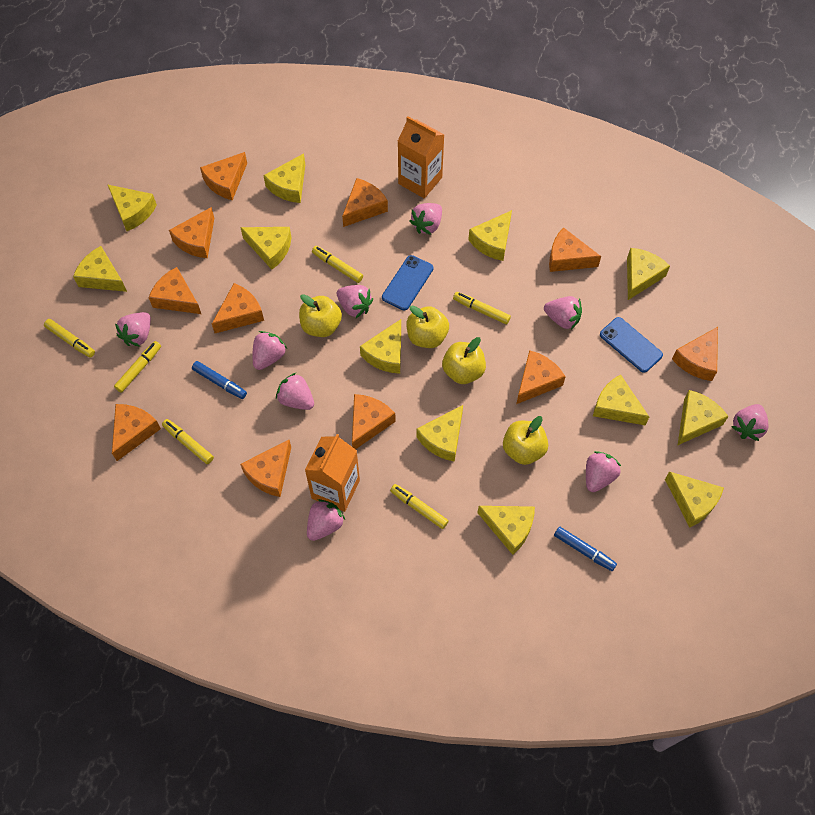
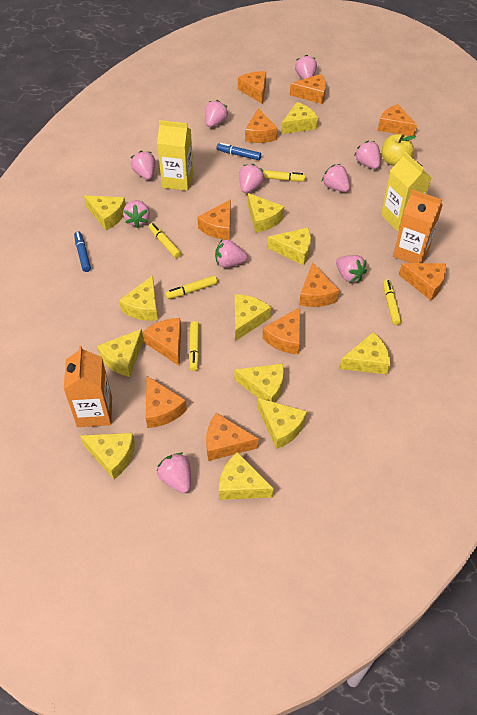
blue phone: [382,255,433,311] [600,317,663,373] = 2 -> none = 0
pink strawberry: [115,312,151,347] [253,331,287,370] [276,373,314,410] [307,499,345,541] [337,285,373,318] [410,203,442,235] [544,296,582,330] [586,451,621,492] [731,404,769,441] = 9 -> [123,200,150,228] [131,151,155,180] [157,453,191,493] [205,100,229,127] [215,240,248,268] [239,164,264,193] [295,55,317,79] [322,164,350,192] [336,255,367,283] [354,141,380,169] = 10
yellow apple: [299,294,342,337] [407,305,449,348] [442,337,486,384] [503,416,548,465] = 4 -> [382,134,416,166] = 1
yellow carton: none = 0 -> [157,120,194,191] [381,152,432,231] = 2
yellow marker: [44,319,95,358] [114,341,161,393] [162,419,214,464] [312,246,363,283] [390,484,448,529] [453,292,511,324] = 6 -> [149,223,181,258] [165,275,217,299] [189,321,200,371] [262,170,306,181] [383,279,402,325] = 5

